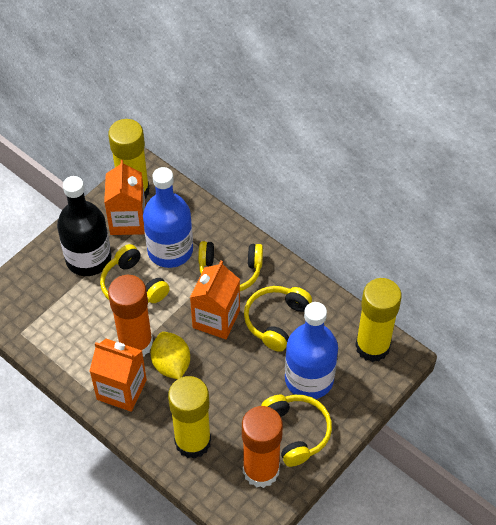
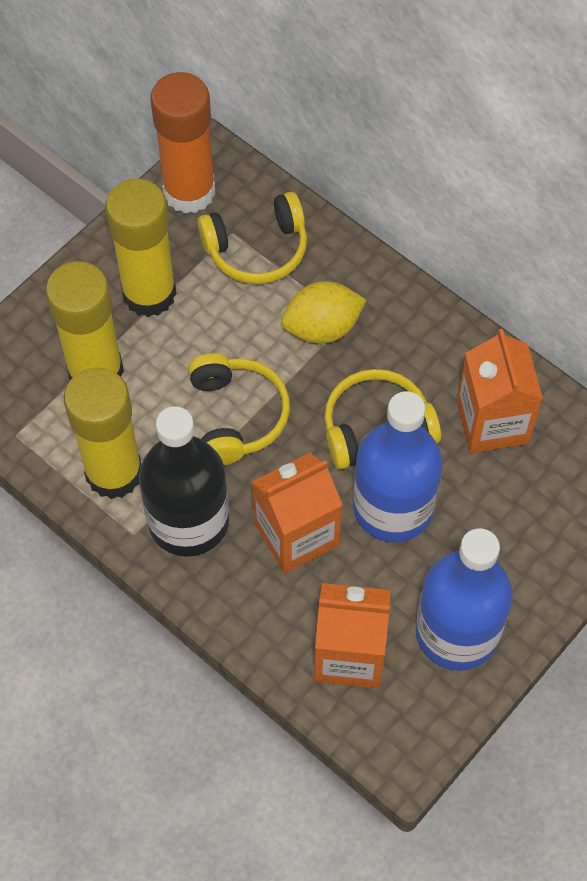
orange glue stick: [108,275,153,357] [242,406,283,488] = 2 -> [151,72,215,214] = 1
yellow headphones: [100,244,170,303] [198,241,263,291] [244,286,312,352] [261,395,332,467] = 4 -> [188,353,290,465] [197,192,307,284] [324,369,441,469] = 3

